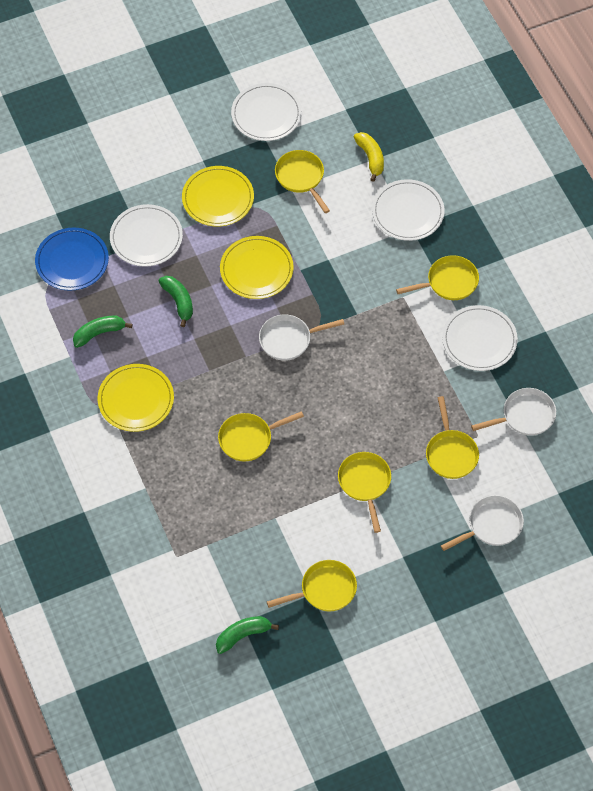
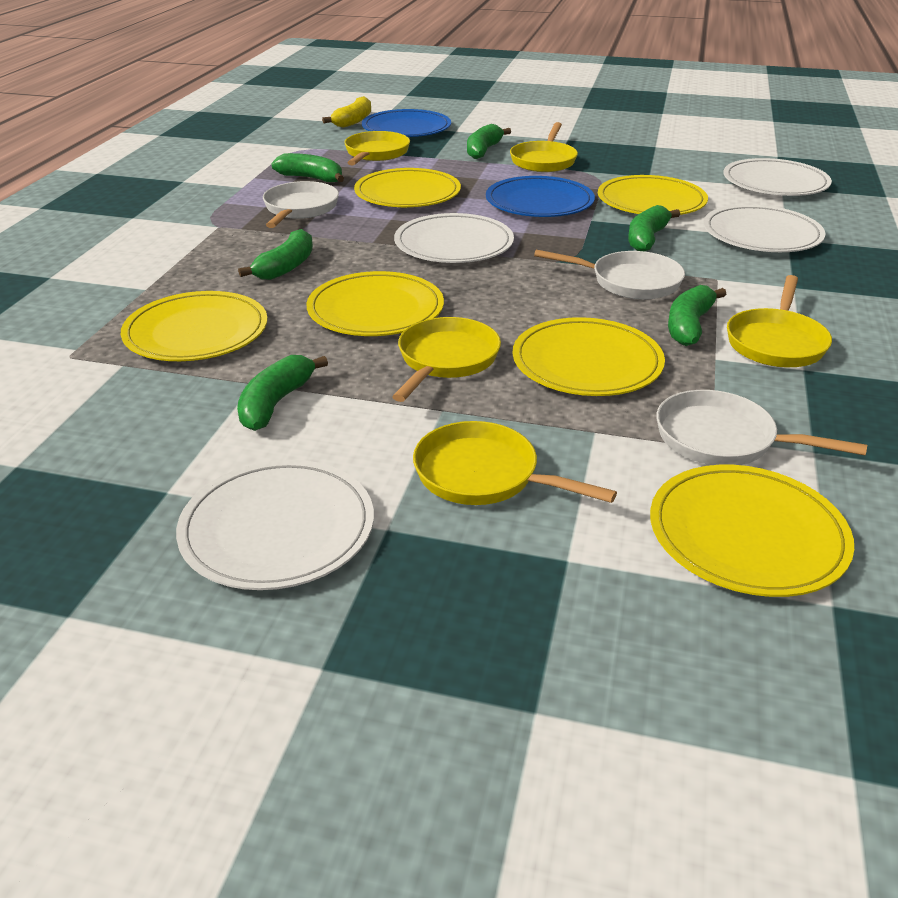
blue plate: [35,227,109,291] = 1 -> [362,109,451,137] [486,176,595,217] = 2
green banana: [73,316,132,348] [158,276,193,327] [216,616,279,654] = 3 -> [237,355,328,431] [238,229,313,280] [271,153,344,182] [467,124,511,159] [628,205,680,251] [668,285,726,346] = 6
yellow pan: [218,411,304,462] [267,560,357,612] [275,150,330,213] [338,452,391,533] [396,255,479,300] [426,396,479,479] = 6 -> [344,131,410,165] [392,317,501,402] [413,421,617,505] [510,122,578,172] [727,275,832,367] = 5
yellow plate: [98,364,174,432] [182,166,254,226] [220,236,294,299] = 3 -> [121,291,268,361] [306,271,444,336] [354,168,461,207] [513,317,665,396] [598,175,708,215] [650,465,854,597] = 6

